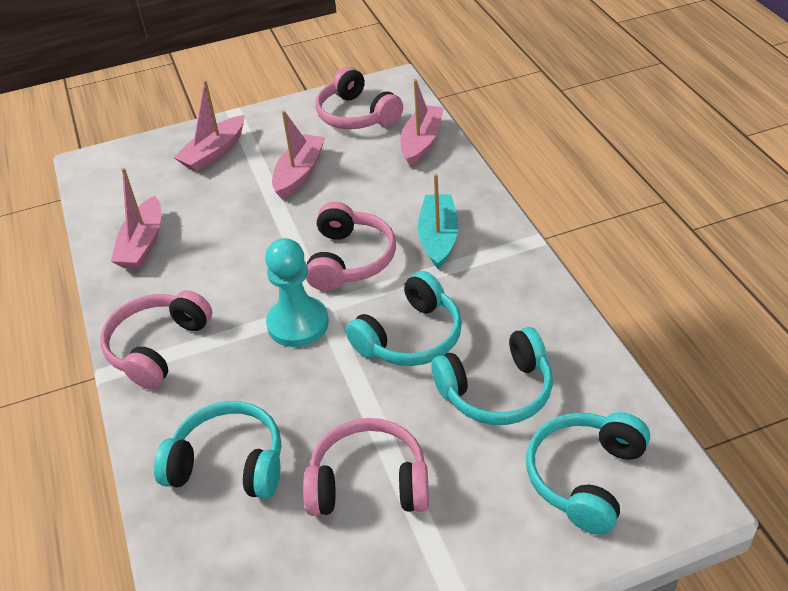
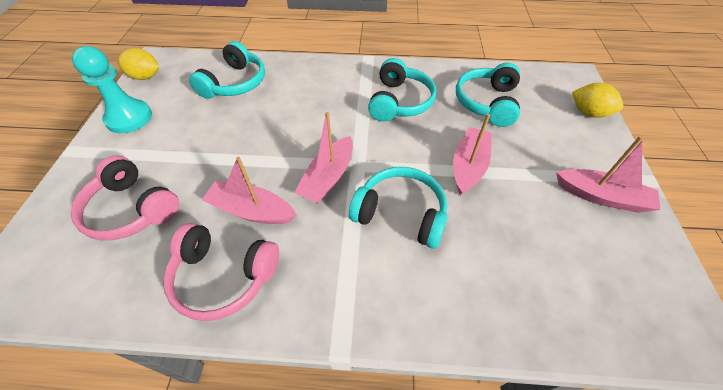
pink headphones: [100,290,212,389] [303,418,429,516] [306,202,396,291] [316,67,403,129] = 4 -> [71,156,180,240] [163,223,279,321] = 2
turquoise boat: [418,174,459,270] = 1 -> none = 0
yellow lemon: none = 0 -> [118,48,159,80] [572,83,624,118] = 2

